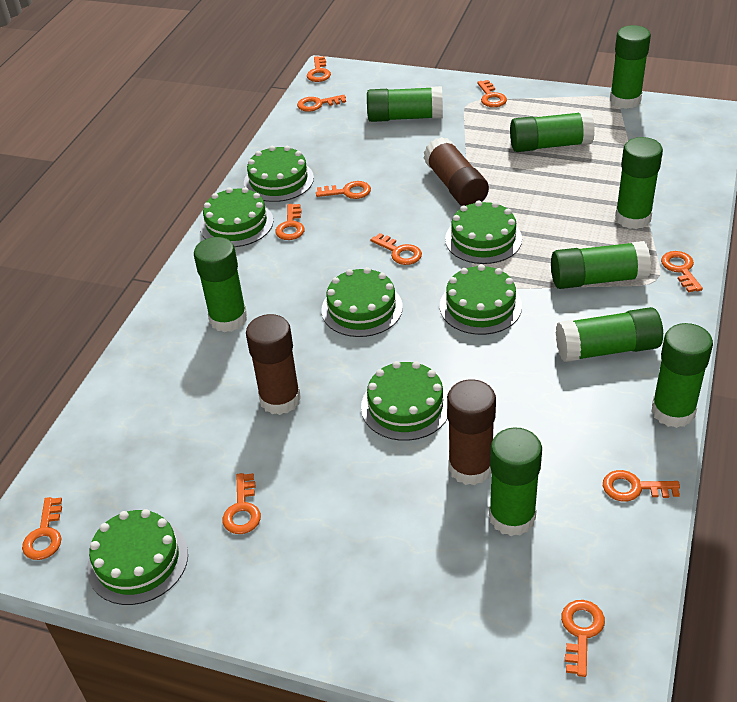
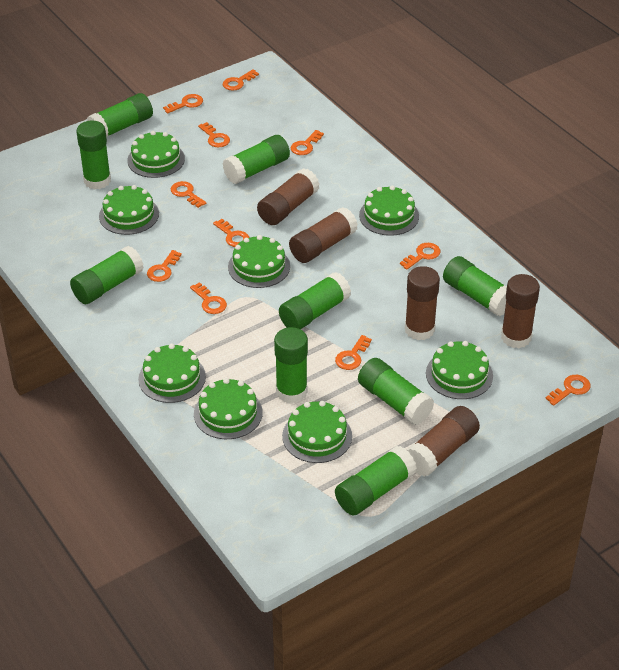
brown glue stick: [246,314,301,415] [423,137,489,206] [447,379,496,485] = 3 -> [257,168,320,225] [289,207,358,263] [405,266,440,340] [407,406,480,477] [501,274,540,348] = 5
green cake: [87,509,188,605] [200,187,273,247] [244,146,314,202] [321,267,403,337] [361,361,448,441] [440,264,522,335] [445,201,522,264] = 7 -> [99,185,159,235] [127,131,185,178] [138,344,206,403] [194,378,263,439] [228,235,290,288] [282,401,352,463] [359,186,419,236] [426,341,493,399] = 8

